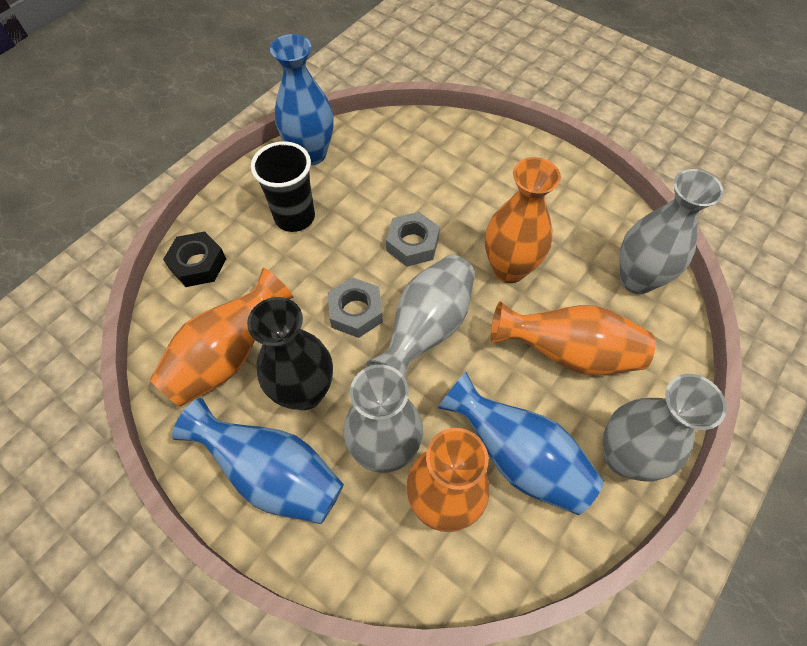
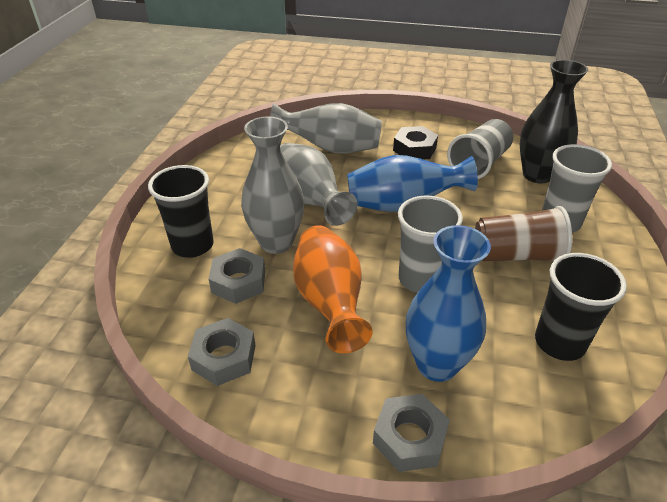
black cup: [251,141,315,232] = 1 -> [148,165,214,258] [535,253,627,361] = 2
blue vase: [172,398,344,524] [270,34,334,165] [438,372,604,515] = 3 -> [347,155,478,212] [406,225,491,382] = 2
brown cup: none = 0 -> [475,206,572,261] = 1
grey cup: none = 0 -> [398,196,463,293] [447,119,513,179] [542,144,612,232] = 3
grey nut: [327,277,383,338] [386,212,440,267] = 2 -> [188,318,256,386] [209,248,265,304] [373,394,450,472] = 3
grey vase: [344,364,423,473] [366,255,475,379] [603,374,727,481] [619,169,724,294] = 4 -> [241,116,304,254] [270,103,382,154] [280,143,357,226] = 3
orange vase: [150,268,293,407] [406,428,490,532] [485,157,561,283] [491,301,655,375] = 4 -> [293,225,372,353] = 1

